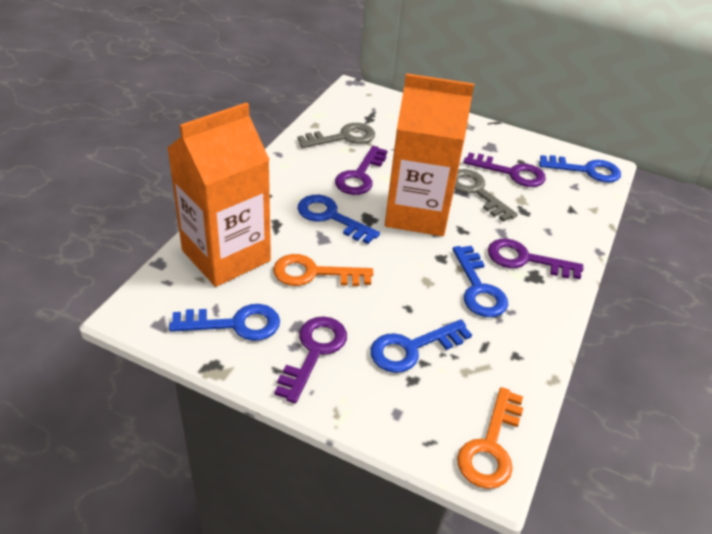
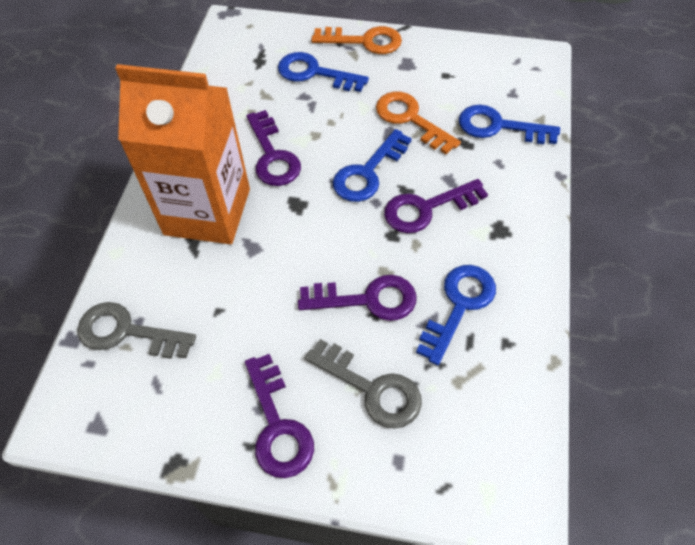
blue key: [169,304,280,341] [297,195,380,244] [370,320,472,373] [453,246,508,317] [539,155,621,183] = 5 -> [278,52,369,92] [333,129,412,202] [416,265,496,365] [459,105,560,144] = 4
orange carton: [168,102,271,287] [385,73,474,236] = 2 -> [115,64,250,244] = 1

